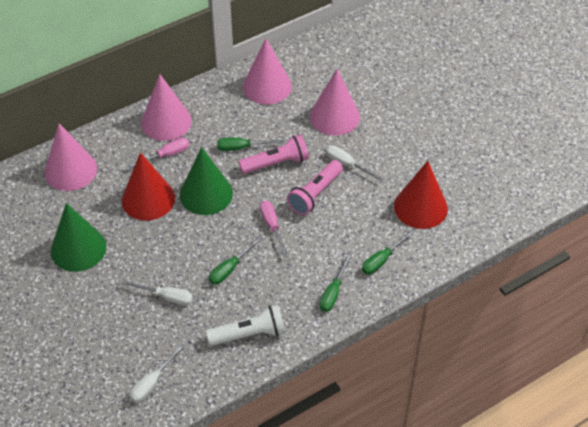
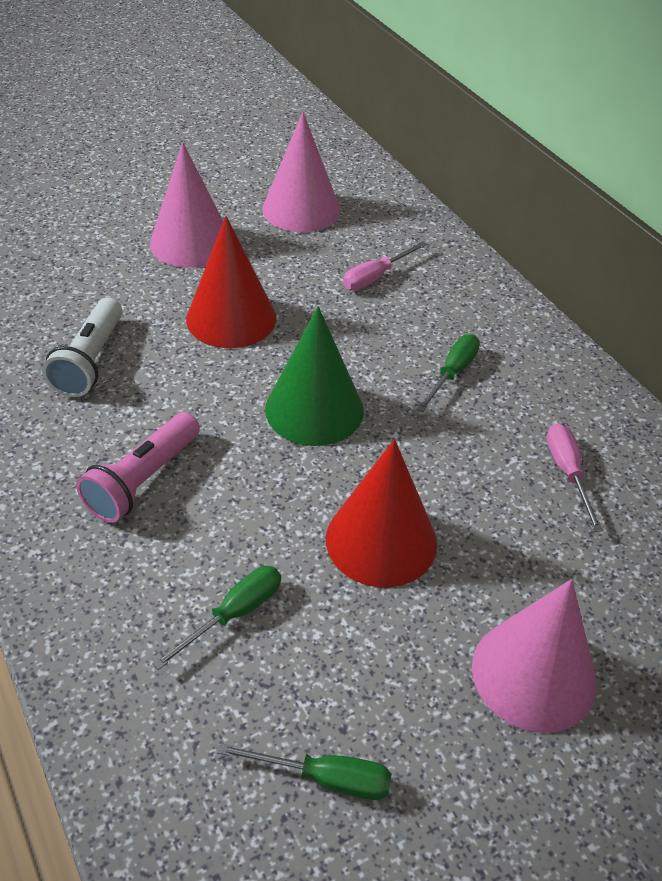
green cone: [51,203,106,272] [180,147,233,215] = 2 -> [265,306,364,446] = 1
green screwdriver: [209,236,262,285] [217,138,284,151] [320,253,353,312] [362,230,415,275] = 4 -> [152,566,281,670] [217,743,392,800] [417,334,480,412] = 3
pink cone: [44,123,97,191] [141,74,192,141] [243,39,292,105] [310,69,360,136] = 4 -> [150,142,223,268] [262,112,340,232] [472,579,597,733] = 3
pink flashlight: [238,134,309,174] [287,160,343,215] = 2 -> [76,412,200,523] = 1
white screwdriver: [122,280,193,306] [130,344,185,403] [326,146,384,182] = 3 -> none = 0

